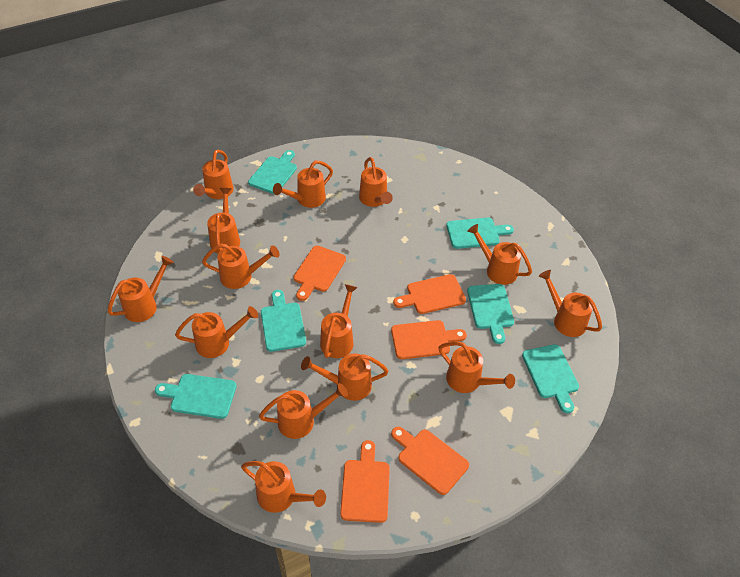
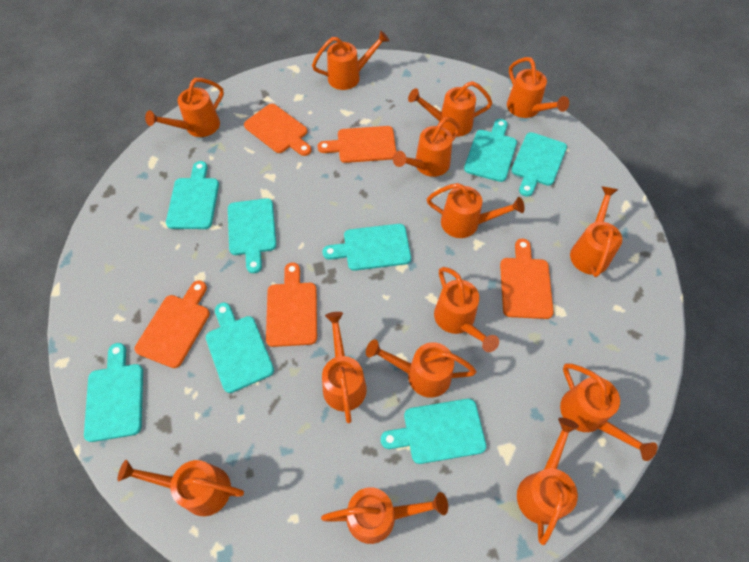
turquoise cutting board: [155,374,236,419] [248,150,297,194] [261,290,306,352] [446,218,514,249] [467,284,514,344] [522,344,579,413] = 6 -> [84,343,143,442] [166,161,219,229] [206,303,274,393] [228,198,276,273] [323,224,411,271] [381,399,486,464] [464,119,517,182] [511,132,567,197] = 8

